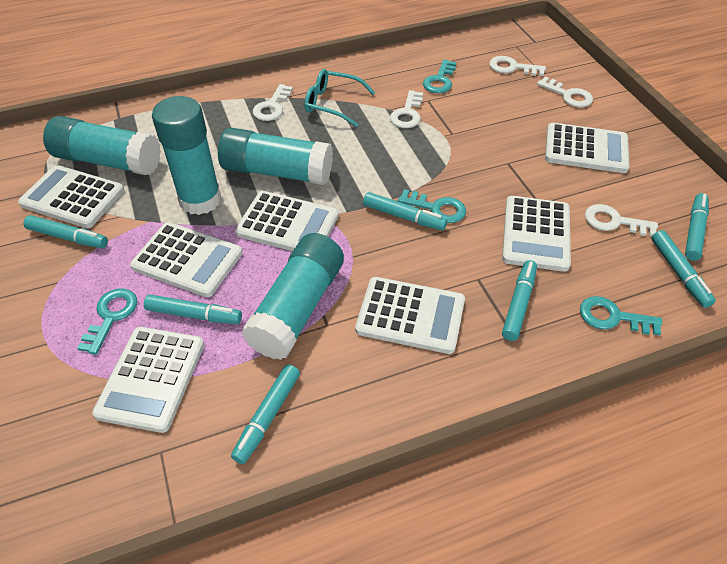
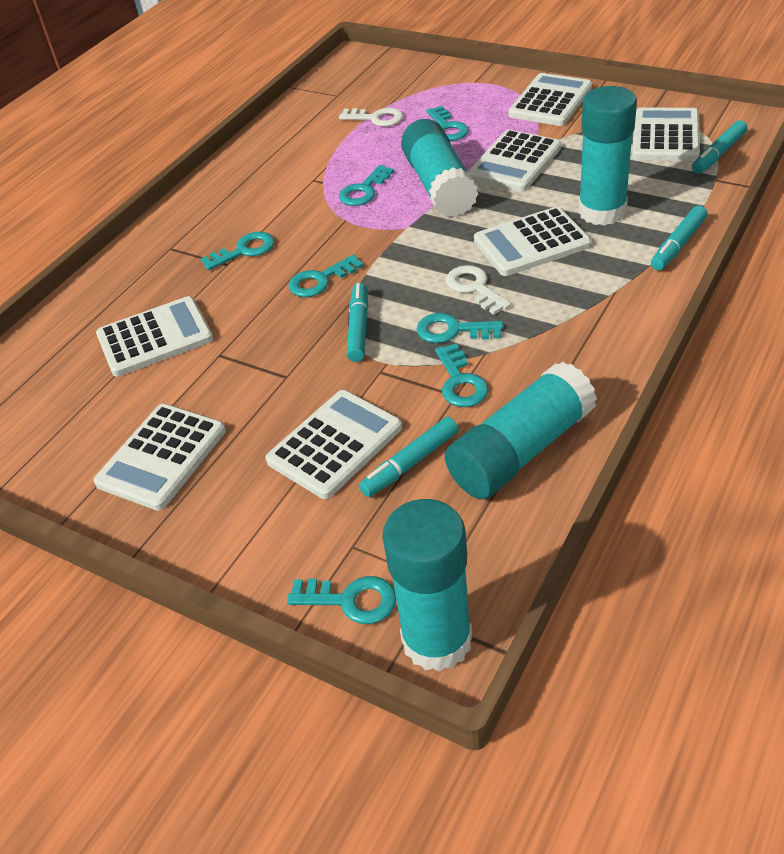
turquoise glasses: [305,69,375,127] = 1 -> none = 0
turquoise key: [77,288,137,355] [398,189,466,223] [423,59,457,93] [580,296,662,336] = 4 -> [201,232,274,270] [287,576,396,624] [289,255,364,297] [339,165,394,206] [417,313,503,343] [426,106,469,141] [435,343,489,407] = 7
turquoise marker: [23,215,108,248] [144,294,242,324] [231,364,300,464] [363,192,447,230] [502,260,537,341] [651,230,716,308] [685,193,709,261] = 7 -> [347,283,368,362] [359,417,458,497] [651,206,707,270] [692,120,747,174] = 4
white key: [253,84,293,121] [390,90,423,128] [489,56,546,76] [537,76,593,107] [585,204,658,236] = 5 -> [339,108,403,127] [446,265,511,315] = 2

